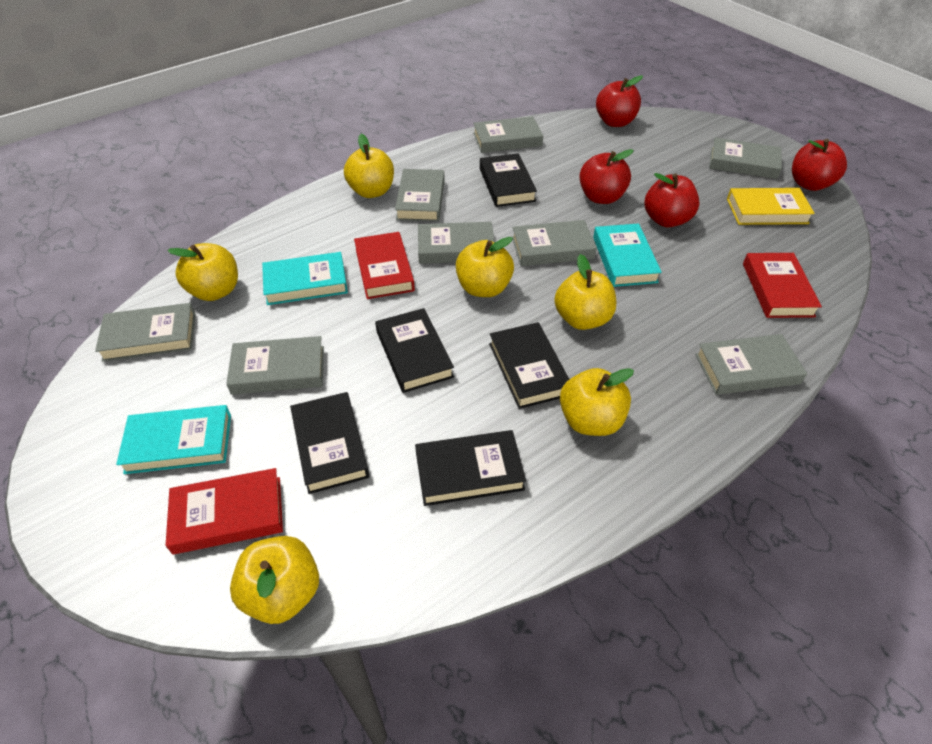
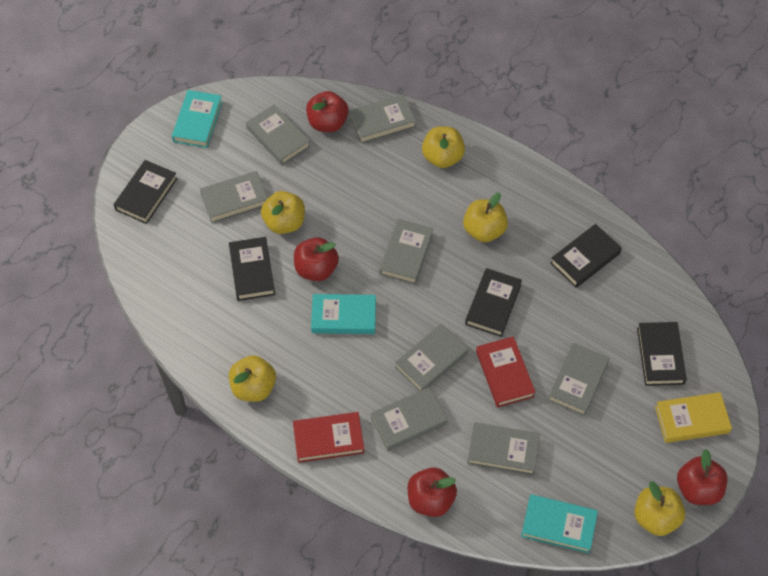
red book: [166,468,283,555] [354,232,415,299] [743,253,822,318] = 3 -> [293,412,364,463] [476,336,536,408] = 2
yellow apple: [167,243,238,301] [230,536,319,624] [344,134,394,198] [456,237,514,297] [554,254,616,330] [560,368,634,436] = 6 -> [229,355,276,402] [261,191,305,234] [422,126,465,168] [463,193,508,242] [634,481,685,536] = 5

